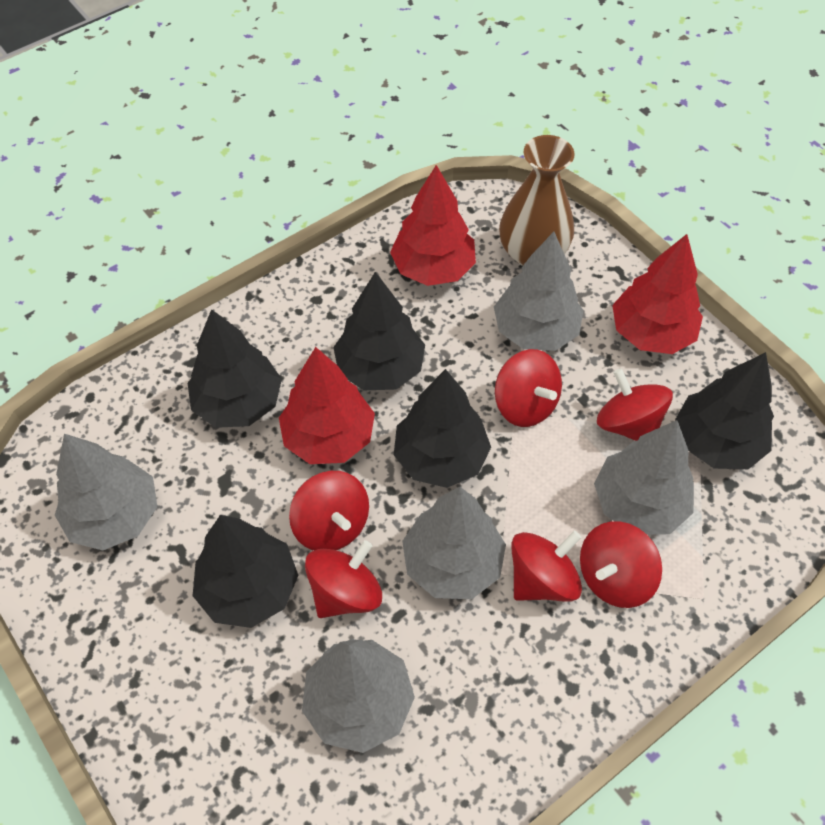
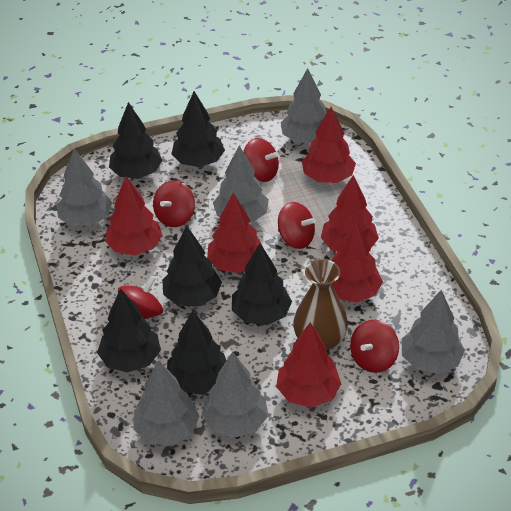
black tree: [188,309,282,428] [193,515,298,628] [333,272,425,390] [394,369,491,488] [675,352,774,469] = 5 -> [97,288,161,372] [109,102,163,179] [162,226,222,307] [167,311,227,395] [172,91,225,167] [232,243,292,325] = 6
grey tree: [55,434,157,550] [302,639,415,753] [402,487,506,599] [494,232,583,351] [594,420,694,535] = 5 -> [56,149,112,226] [133,360,199,446] [202,352,268,438] [213,146,269,223] [281,68,327,143] [402,290,465,374] = 6
red spinning top: [289,471,369,551] [305,540,382,618] [495,349,562,427] [511,531,582,602] [580,521,662,608] [597,369,673,441] = 6 -> [118,276,163,319] [153,181,195,227] [244,138,279,182] [278,202,316,249] [350,320,399,373] = 5
red tree: [279,347,375,464] [390,165,476,286] [612,234,703,354] = 3 -> [105,176,163,256] [207,193,263,273] [276,322,341,407] [302,107,356,183] [321,175,379,252] [331,221,383,303] = 6

